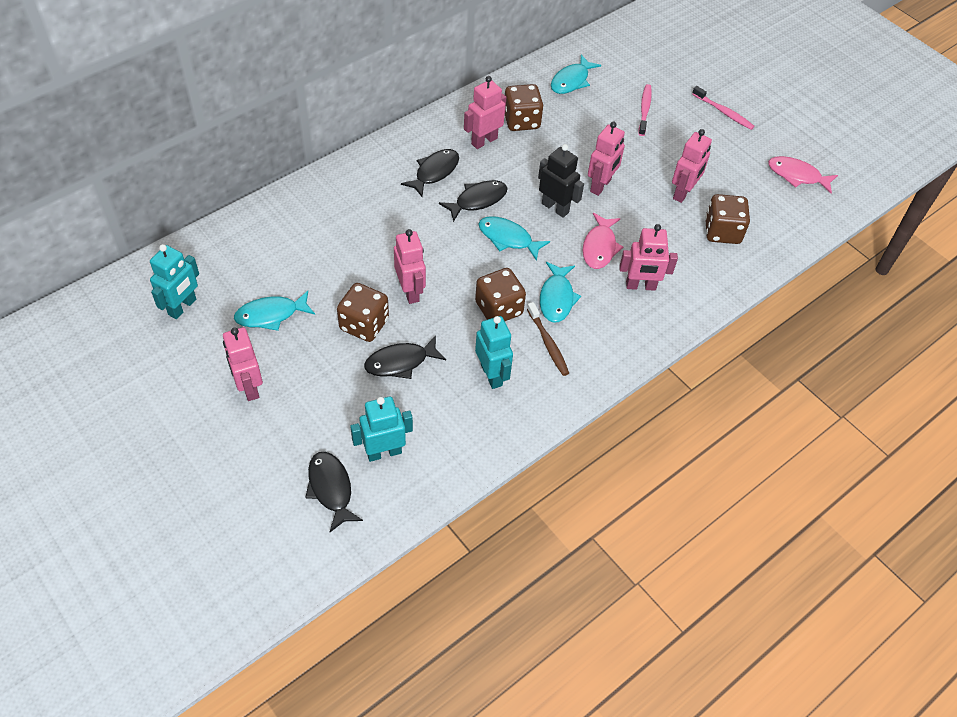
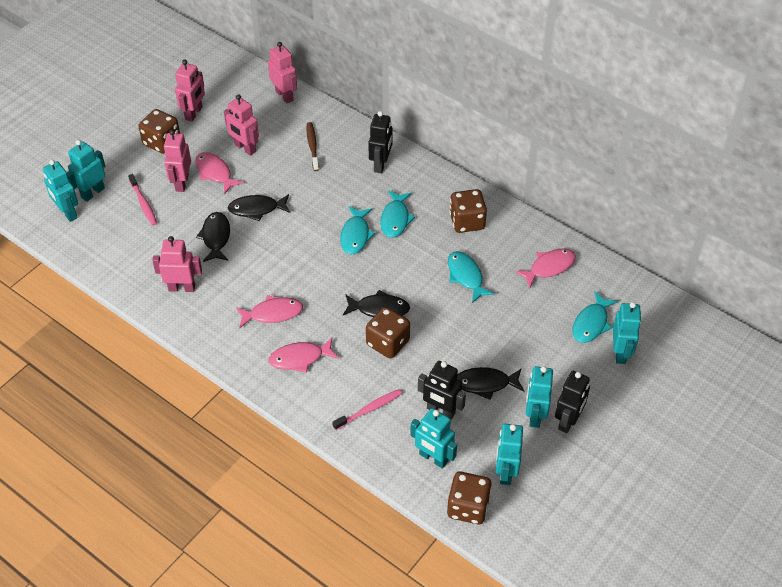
black robot: [538,144,584,218] = 1 -> [368,111,392,173] [418,361,466,420] [555,371,590,433] = 3
pink fish: [583,213,623,269] [768,156,838,193] = 2 -> [195,152,244,194] [236,295,303,329] [268,338,338,373] [515,248,576,288] = 4
pink robot: [223,327,263,401] [394,229,426,304] [464,76,506,149] [588,121,625,196] [619,224,678,291] [672,129,712,203] = 6 -> [152,236,202,292] [164,130,191,192] [175,60,205,122] [224,94,259,156] [268,42,297,103] = 5
turquoise robot: [150,244,199,319] [350,396,413,462] [475,316,513,389] = 3 -> [43,160,78,222] [67,140,105,202] [410,408,457,469] [496,424,523,485] [526,366,553,428] [613,302,642,364] = 6

